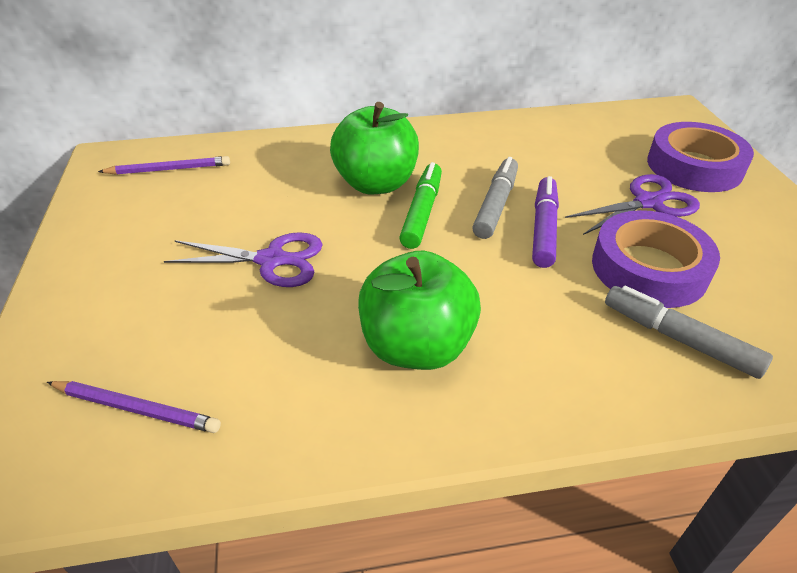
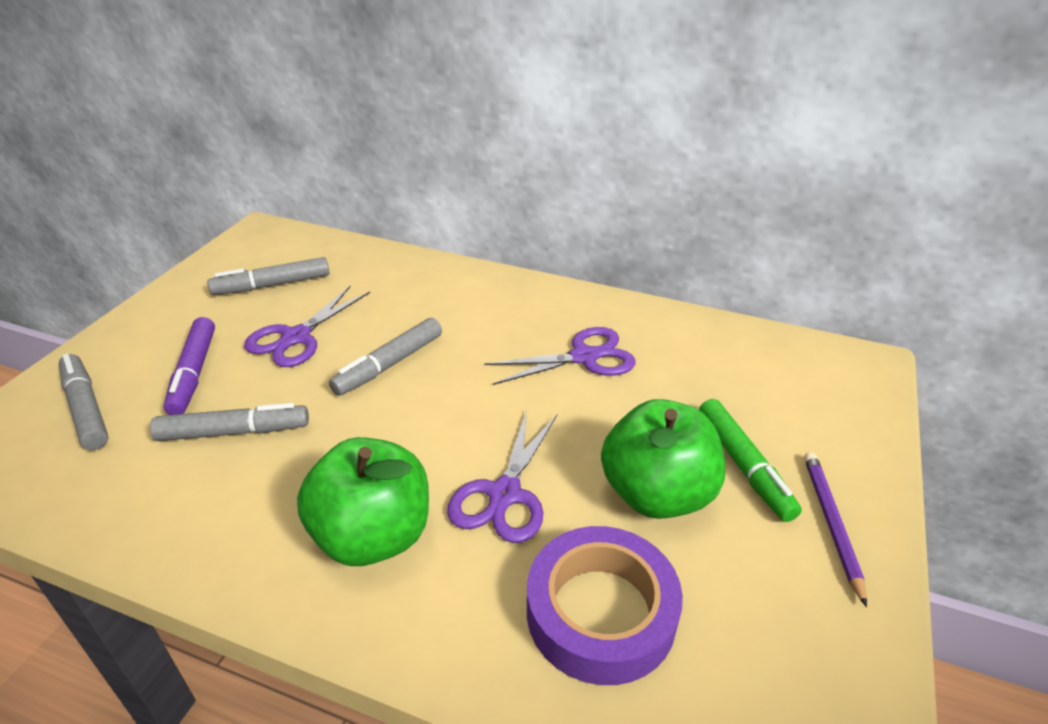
grey marker: [472,157,518,239] [605,286,773,379] = 2 -> [59,354,108,450] [150,403,309,441] [207,257,329,295] [329,318,442,396] = 4
purple pencil: [47,381,221,433] [98,156,230,175] = 2 -> [804,452,867,607] = 1
purple scissors: [164,232,323,287] [565,174,700,235] = 2 -> [244,286,370,367] [447,410,557,543] [484,327,635,385] = 3
purple tape: [592,210,720,308] [647,122,754,192] = 2 -> [527,526,683,685] = 1

